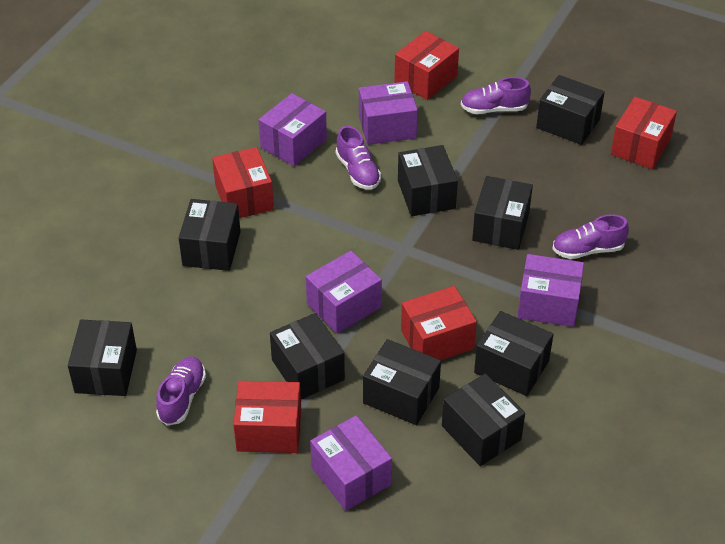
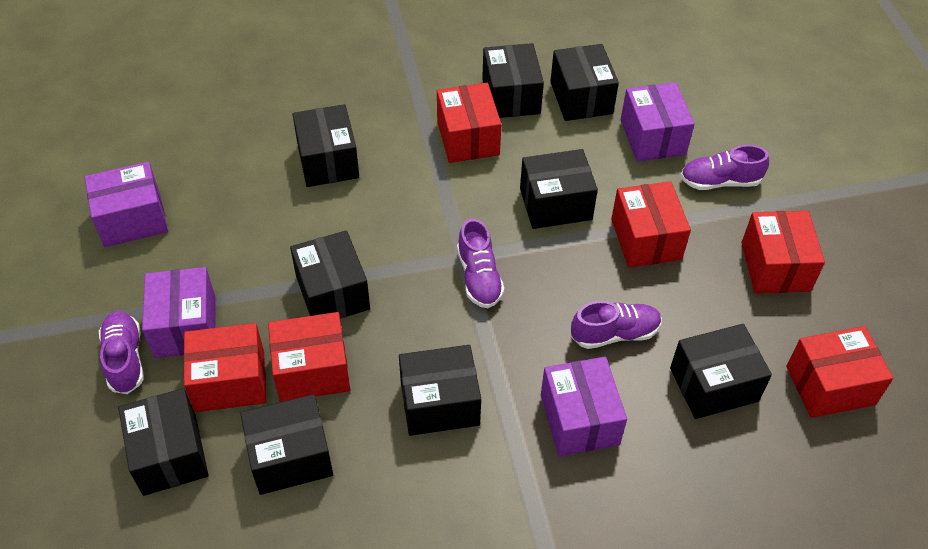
purple box: [259,93,327,167] [306,251,382,334] [310,415,392,511] [359,81,418,145] [517,254,584,327] = 5 -> [85,162,168,247] [142,267,216,358] [541,357,627,456] [621,82,695,162] = 4
red box: [212,147,274,218] [233,381,301,453] [394,31,459,100] [401,286,477,360] [611,97,677,169] = 5 -> [183,323,266,412] [268,312,350,402] [437,83,501,163] [611,181,691,268] [742,211,825,293] [786,326,893,418] = 6

